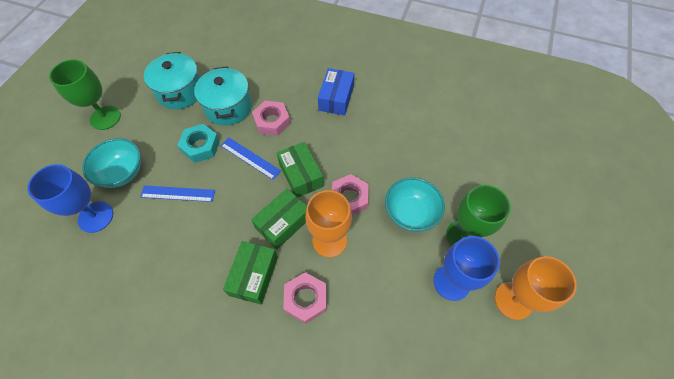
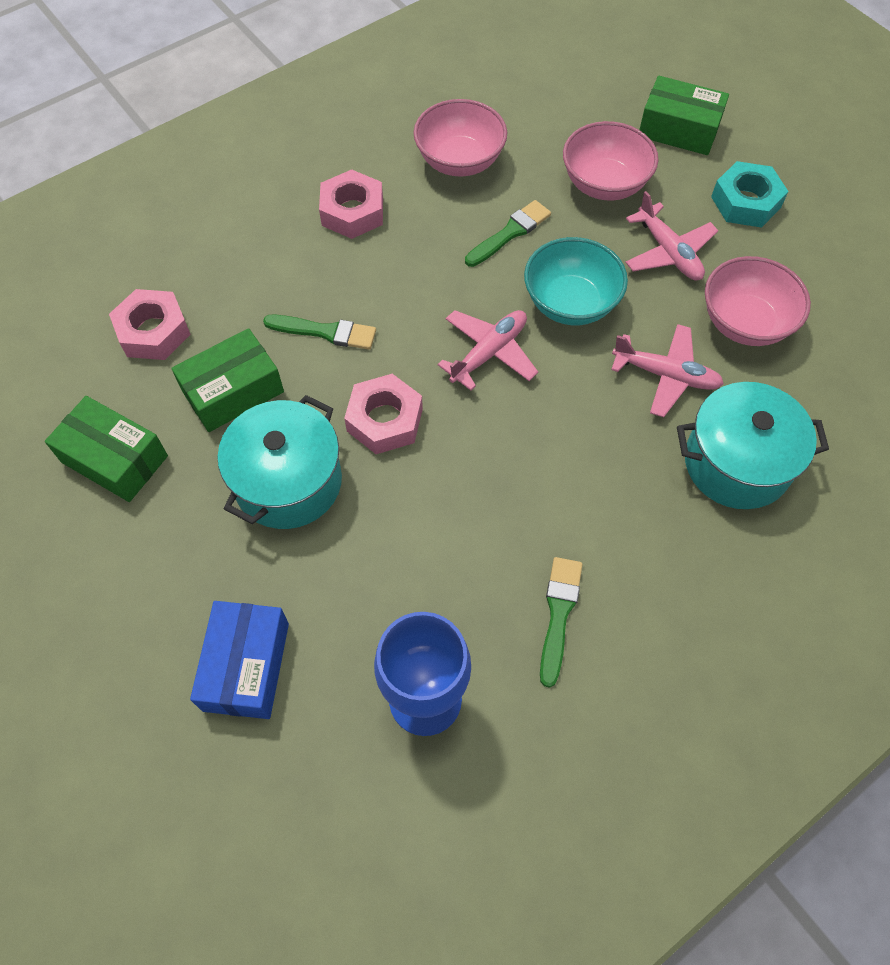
blue goblet: [28,164,113,233] [434,236,500,301] = 2 -> [374,612,471,736] = 1
blue ruler: [140,186,215,202] [221,138,281,180] = 2 -> none = 0
green brush: none = 0 -> [263,315,376,350] [465,200,551,267] [540,557,583,688] = 3
green goblet: [49,59,121,130] [446,185,511,246] = 2 -> none = 0
orange goblet: [305,190,352,258] [495,256,577,320] = 2 -> none = 0
pink bowl: none = 0 -> [414,99,507,177] [563,121,659,201] [705,256,811,346] = 3
pink plane: none = 0 -> [438,310,538,391] [611,324,724,417] [625,191,718,281] = 3
turquoise bowl: [82,138,141,188] [385,177,445,232] = 2 -> [524,237,628,325] = 1

